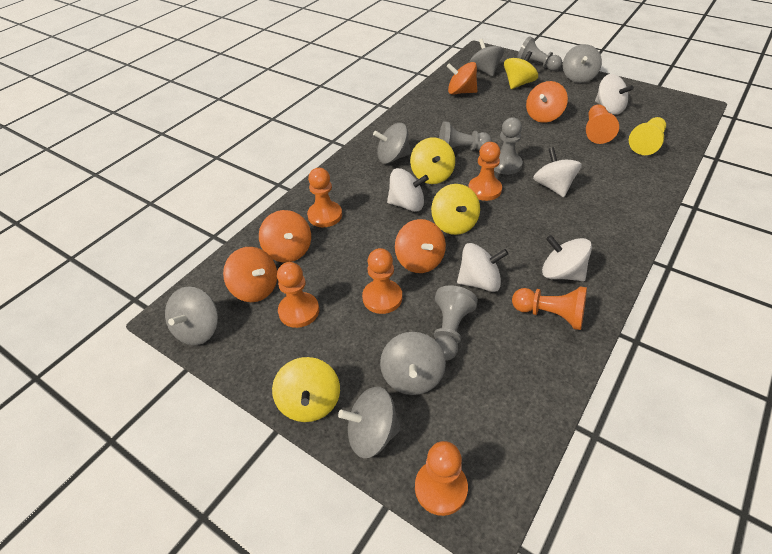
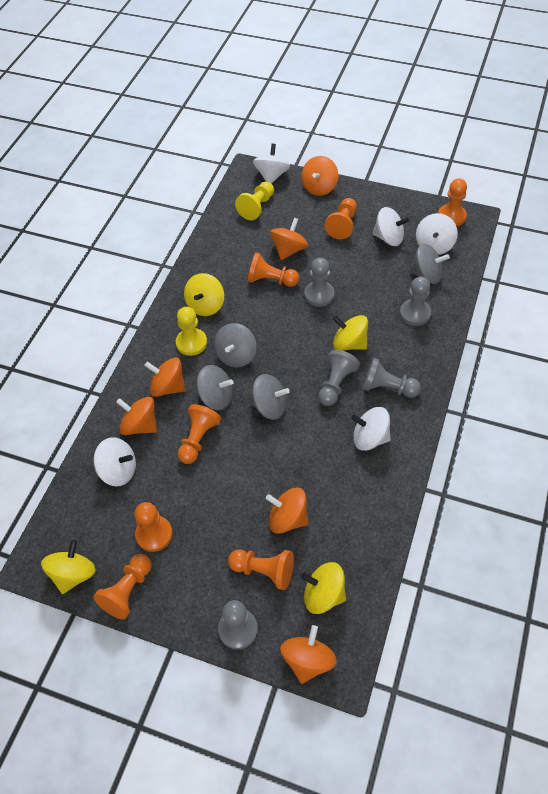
grey pawn: [434,285,478,361] [439,121,492,151] [494,117,523,175] [517,36,562,71] = 4 -> [218,600,258,650] [304,258,334,307] [318,350,360,406] [363,358,421,398] [400,277,431,326] = 5
grey spinning top: [165,286,218,345] [338,386,401,458] [373,123,411,164] [380,332,446,395] [469,39,504,76] [563,44,602,83] = 6 -> [196,365,233,410] [214,323,257,368] [251,374,290,420] [410,244,450,284] = 4
orange spinning top: [223,247,277,302] [259,210,311,263] [395,219,446,273] [446,62,477,95] [526,81,568,123] = 5 -> [116,397,157,435] [144,358,186,397] [266,488,309,534] [270,218,308,260] [280,625,337,684] [301,156,338,196] = 6
yellow pawn: [629,117,666,155] = 1 -> [176,307,207,356] [235,181,274,220] = 2

